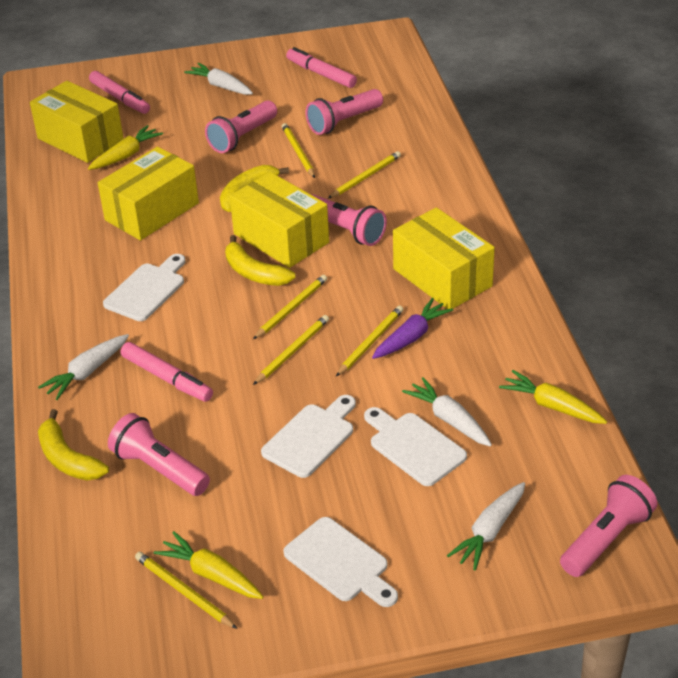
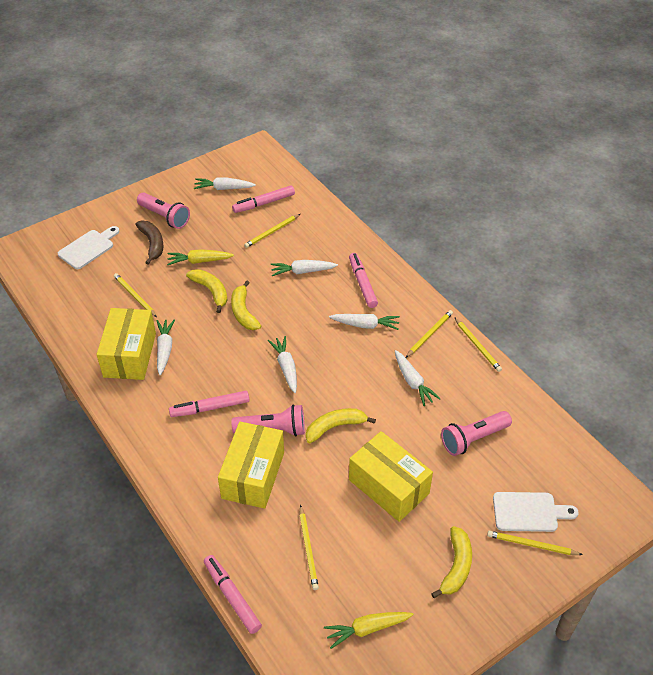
brown banana: none = 0 -> [136,221,164,265] = 1
pink flashlight: [108,413,210,496] [205,101,277,153] [306,89,383,135] [311,194,387,246] [560,475,657,577] = 5 -> [137,192,190,229] [232,404,305,436] [441,411,512,456] = 3
pink marker: [89,71,150,114] [120,342,213,402] [286,47,357,88] = 3 -> [169,391,249,417] [204,555,262,634] [232,186,295,213] [349,253,378,308] = 4
purple carrot: [372,298,453,359] = 1 -> none = 0
white carrot: [38,334,129,400] [184,63,253,95] [402,377,492,446] [447,482,525,571] = 4 -> [156,319,175,375] [194,177,256,190] [268,336,297,393] [271,260,338,276] [329,314,400,330] [395,350,441,406] = 6
white cutting board: [103,254,186,321] [261,395,356,478] [283,517,398,607] [364,407,467,486] = 4 -> [58,226,120,269] [493,492,578,532] = 2
yellow banana: [38,409,109,480] [220,165,289,212] [225,235,295,286] = 3 -> [186,269,228,313] [231,280,261,330] [306,408,376,443] [431,526,472,598] = 4
yellow box: [30,81,124,163] [98,147,199,241] [230,172,329,268] [393,207,495,309] = 4 -> [97,308,156,380] [218,422,284,509] [349,431,433,522] = 3
yellow carrot: [88,125,163,170] [154,531,264,599] [499,370,607,424] = 3 -> [167,249,234,265] [324,612,414,649] = 2

